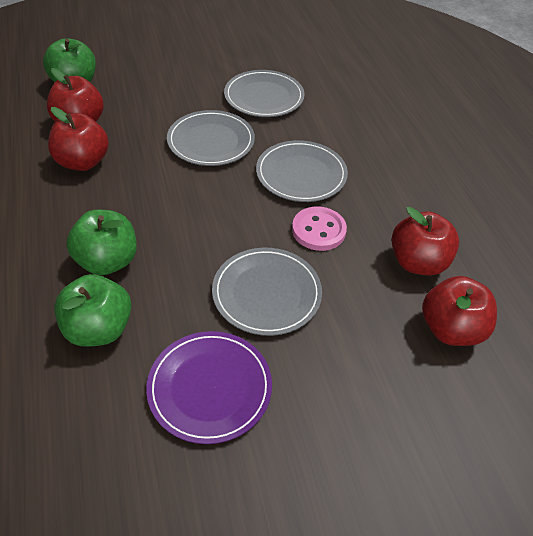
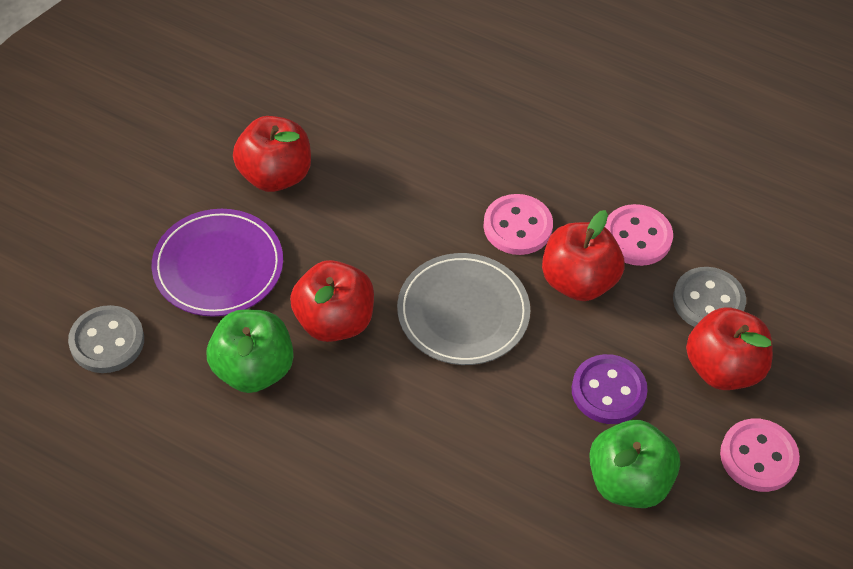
green apple: [43,38,96,82] [54,274,132,347] [66,210,137,275] = 3 -> [207,309,294,393] [589,420,680,508] = 2
grey button: none = 0 -> [68,305,144,373] [673,267,746,327] = 2
grey plate: [167,110,255,166] [212,248,322,336] [224,70,305,117] [256,140,348,202] = 4 -> [397,253,530,365] = 1
pink button: [292,206,347,251] = 1 -> [483,194,553,255] [605,204,673,266] [720,419,800,492] = 3
purple button: none = 0 -> [572,354,648,424] = 1

